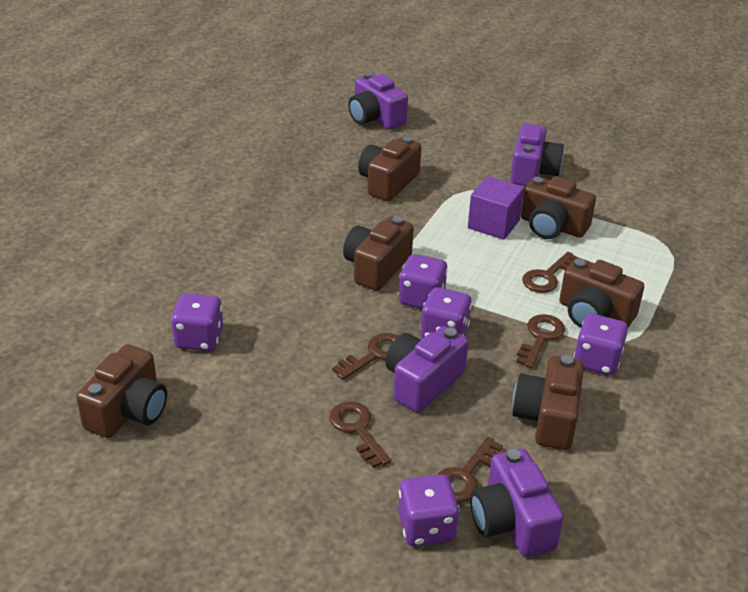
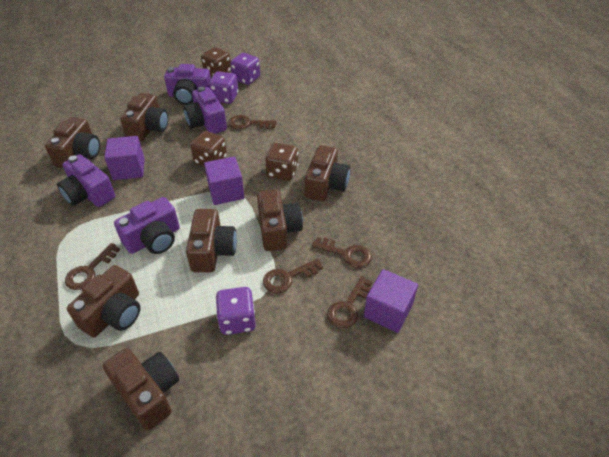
brown camera: [76,344,167,438] [343,216,414,291] [358,136,421,201] [512,355,584,450] [521,177,596,239] [559,258,644,328] = 6 -> [45,117,100,168] [67,265,140,338] [103,348,179,430] [120,93,168,141] [186,209,237,272] [257,189,303,251] [305,145,350,201] = 7
brown dice: none = 0 -> [191,131,227,167] [201,47,231,77] [265,143,298,181] = 3
purple cube: [468,176,524,240] = 1 -> [104,136,145,180] [204,157,244,205] [364,269,418,333] = 3
purple dice: [171,294,223,351] [398,254,448,309] [398,474,460,546] [420,287,472,338] [574,314,628,375] = 5 -> [209,71,238,104] [216,287,256,335] [230,53,260,85] = 3

